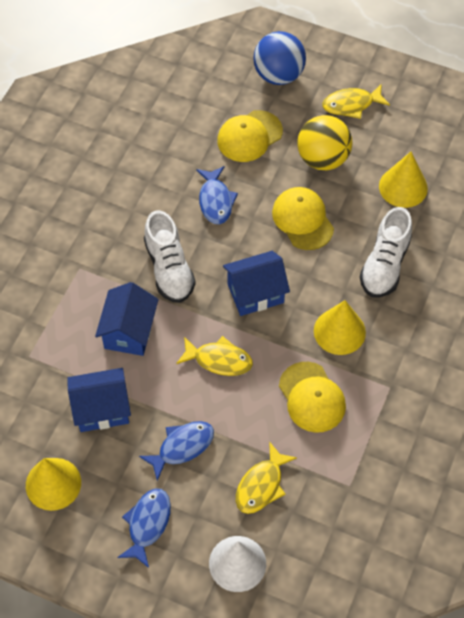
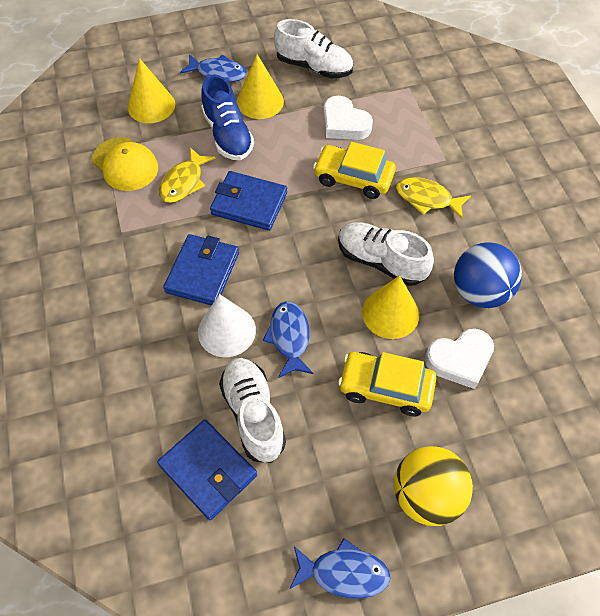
blue house: [67,368,131,432] [95,282,159,356] [223,251,290,316] = 3 -> none = 0
blue shoe: none = 0 -> [201,74,254,160] = 1
blue wallet: none = 0 -> [157,419,257,520] [163,234,239,306] [210,171,287,231] = 3
white heart: none = 0 -> [323,96,373,140] [425,329,494,389] = 2
white shoe: [144,210,196,303] [360,207,412,298] = 2 -> [219,358,286,463] [274,19,353,78] [338,222,434,286] = 3
yellow cap: [217,110,283,162] [272,187,334,250] [279,362,346,433] = 3 -> [92,137,158,191] = 1
yellow car: none = 0 -> [313,142,396,199] [338,352,437,416] = 2
yellow fish: [176,336,253,376] [236,441,297,514] [322,84,390,119] = 3 -> [159,147,216,203] [396,177,471,219] = 2

